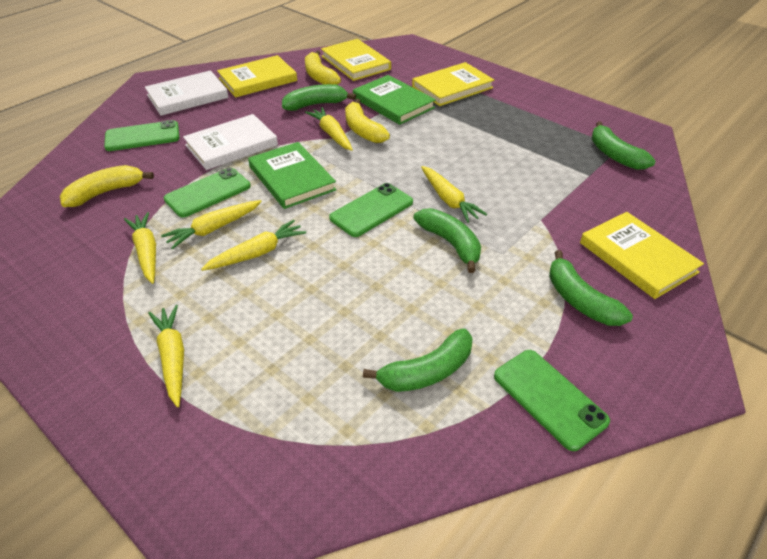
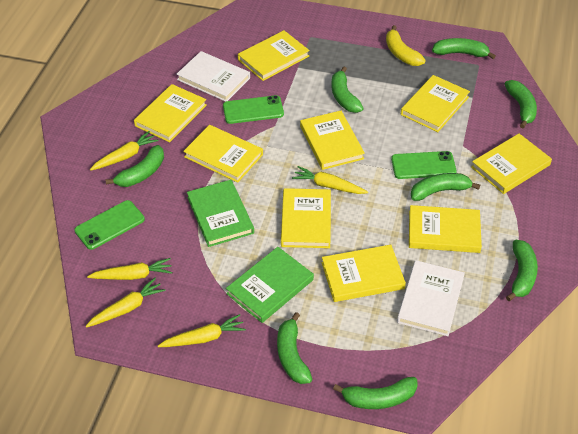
green banana: [282,84,356,111] [363,328,473,392] [414,208,481,273] [549,250,633,326] [592,121,656,170] = 5 -> [105,145,164,187] [277,312,312,384] [332,66,364,113] [333,377,417,409] [411,173,480,201] [432,38,496,59] [505,80,537,128] [506,239,538,301] = 8
green phone: [104,120,180,151] [164,168,251,218] [329,183,413,237] [494,350,610,451] = 4 -> [74,200,145,250] [223,95,284,124] [391,151,457,179] = 3
yellow banana: [60,165,154,207] [305,50,341,85] [345,99,390,143] = 3 -> [386,25,426,66] = 1
yellow book: [217,55,297,98] [321,39,391,81] [412,62,494,106] [580,212,704,299] = 4 -> [134,84,207,142] [183,125,263,183] [238,30,310,81] [281,188,331,248] [300,111,365,170] [322,245,406,302] [401,75,470,132] [409,205,482,253] [471,133,552,194] = 9
yellow carrot: [124,212,156,284] [148,305,184,407] [161,200,262,250] [201,220,306,271] [305,107,353,151] [421,166,487,223] = 6 -> [85,278,166,328] [87,258,172,280] [90,131,159,171] [158,314,246,347] [292,166,368,194] = 5

